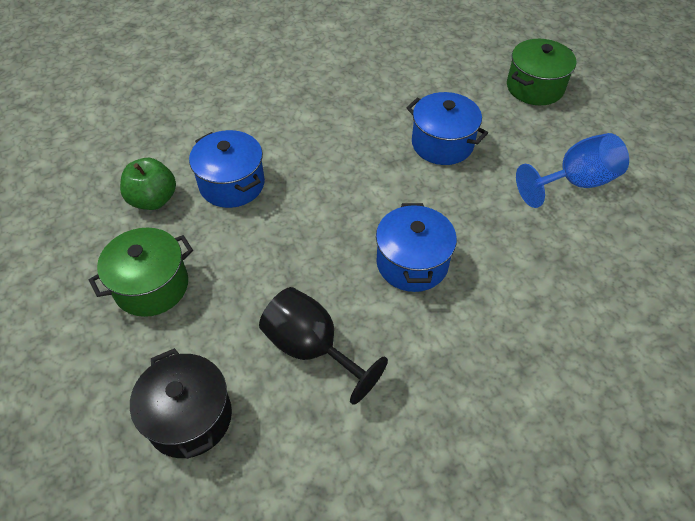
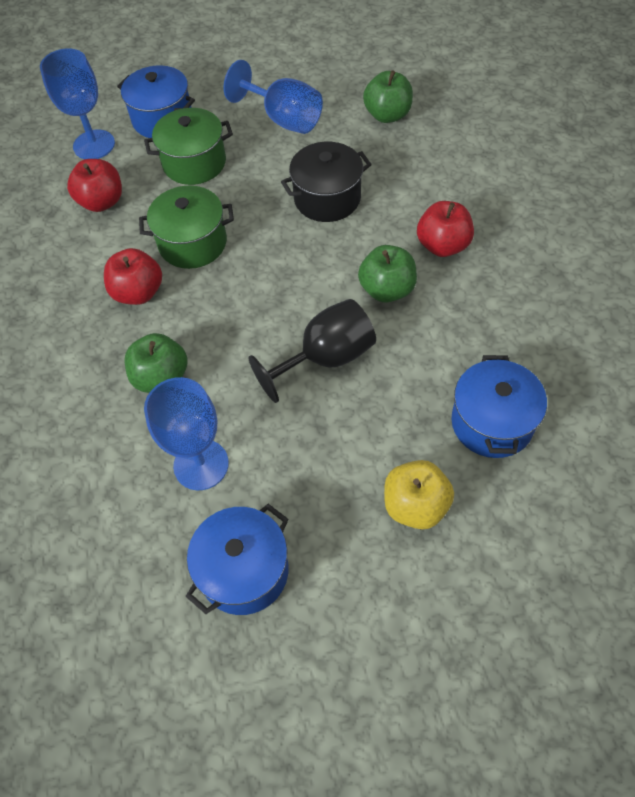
blue goblet: [516,133,629,208] = 1 -> [40,48,115,159] [144,377,229,490] [224,60,323,134] = 3
green apple: [120,158,176,210] = 1 -> [125,333,187,393] [358,245,417,303] [363,70,413,123] = 3
red apple: none = 0 -> [67,159,122,212] [104,248,162,305] [417,201,474,257] = 3
yellow apple: none = 0 -> [384,460,454,529] = 1

